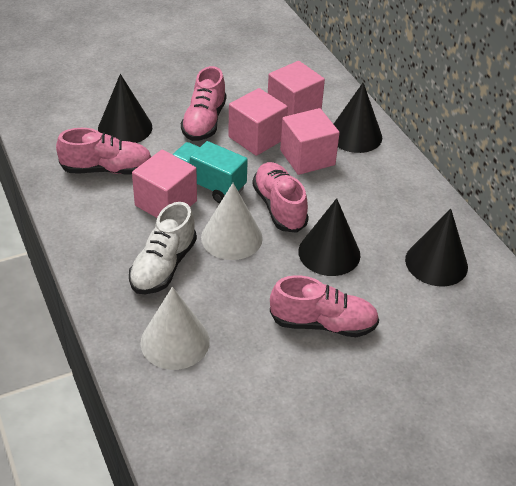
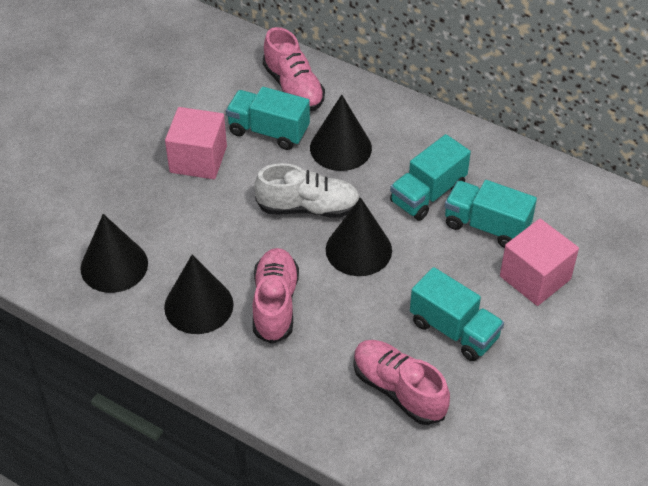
pink cube: [132,150,197,218] [228,88,288,156] [268,61,325,116] [280,108,340,175] = 4 -> [165,107,227,179] [500,219,579,306] = 2
pink shoe: [56,128,151,174] [181,66,226,141] [252,162,309,233] [270,275,379,337] = 4 -> [252,248,299,344] [263,27,325,111] [353,340,450,425] = 3
turquoise truck: [172,141,248,203] = 1 -> [226,87,310,150] [390,134,471,221] [410,267,504,361] [444,180,537,248] = 4
white cone: [140,287,210,370] [201,183,263,260] = 2 -> none = 0

